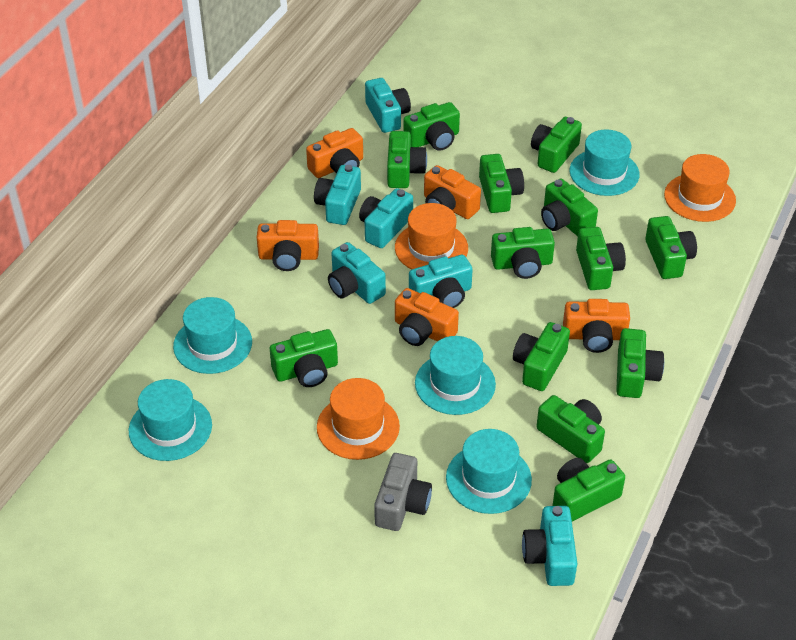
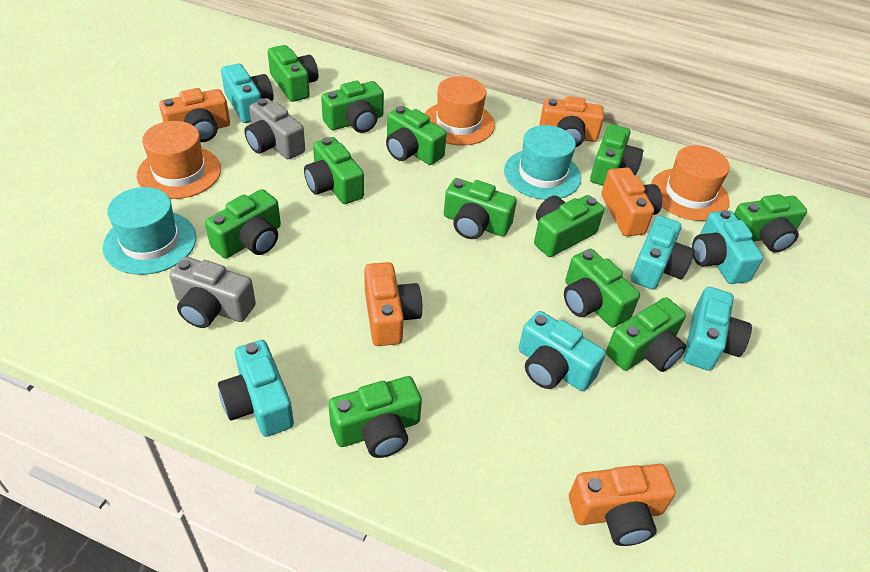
green camera: [270,329,338,387] [387,131,427,188] [403,102,460,151] [479,154,524,213] [491,227,555,279] [513,322,570,391] [531,117,582,173] [536,395,605,463] [541,179,598,236] [552,458,625,521] [576,227,626,290] [616,328,664,398] [645,216,697,279] = 13 -> [205,189,281,259] [267,45,318,102] [304,137,364,204] [321,81,384,133] [329,376,422,458] [386,106,447,165] [444,178,517,239] [534,195,604,257] [564,249,640,328] [590,124,643,186] [606,297,686,372] [734,194,807,252] = 12
grey camera: [374,453,432,531] = 1 -> [169,257,256,328] [244,98,305,159] = 2
turquoise hat: [129,379,212,461] [173,297,252,374] [415,336,496,415] [446,429,532,514] [569,129,639,196] = 5 -> [103,187,196,275] [504,125,581,200] = 2

